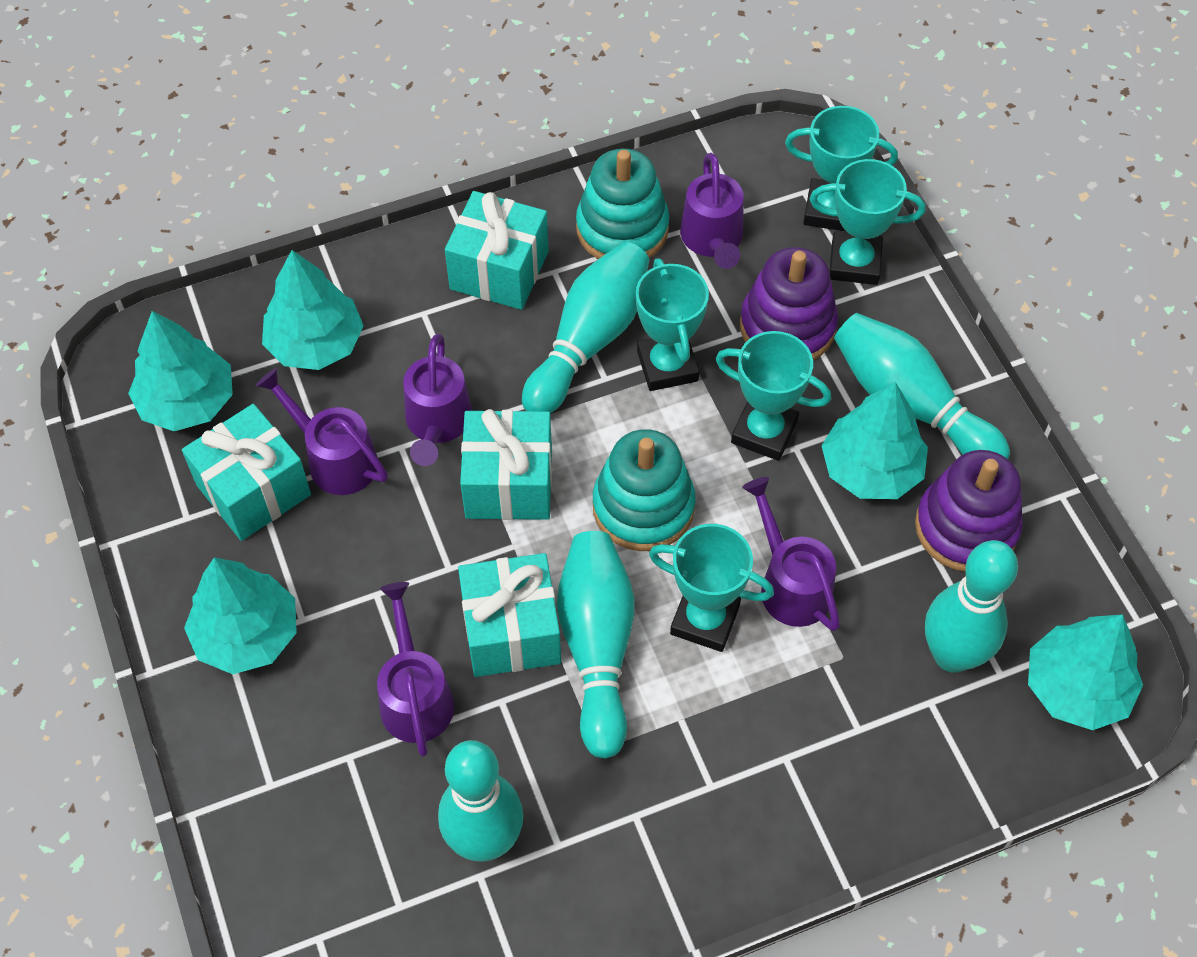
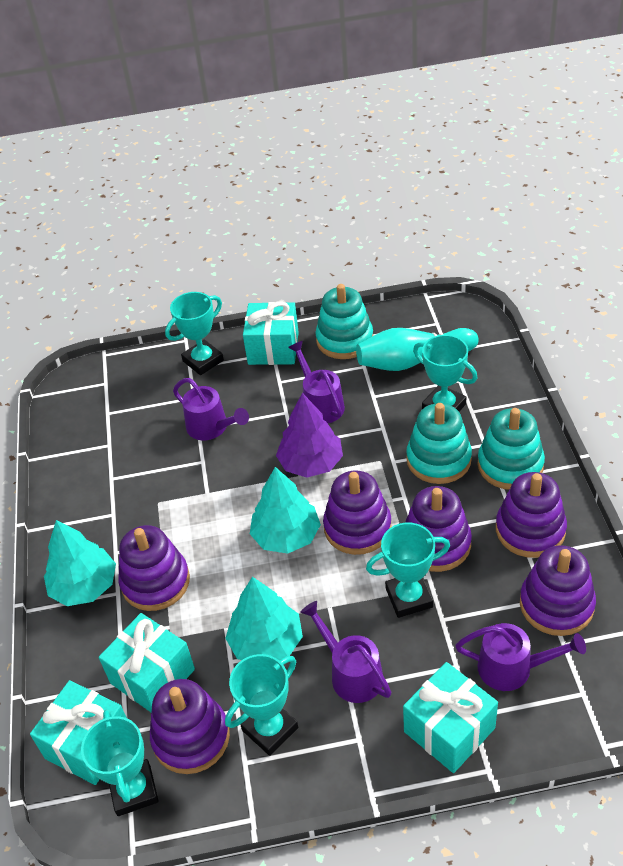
purple stacking toy: [740,247,838,360] [915,450,1023,572] = 2 -> [119,525,190,611] [150,679,230,774] [323,471,391,555] [405,486,472,572] [496,472,567,558] [520,545,596,636] = 6
purple tree: none = 0 -> [276,393,343,477] = 1
purple watering can: [256,368,388,495] [377,582,454,757] [403,334,472,466] [680,153,744,269] [742,477,840,631] = 5 -> [173,378,249,440] [288,341,345,423] [300,601,392,703] [455,623,586,691] = 4
turquoise bowling pin: [438,740,523,862] [522,242,649,413] [557,531,634,759] [834,313,1010,459] [925,540,1018,673] = 5 -> [356,328,479,371] = 1
turquoise stacking toy: [576,148,669,259] [593,429,696,551] = 2 -> [315,284,373,359] [406,403,472,484] [478,408,545,490] = 3
turquoise tree: [128,311,233,431] [184,557,297,674] [262,250,364,370] [821,382,928,499] [1028,615,1143,730] = 5 -> [44,520,116,606] [225,577,303,660] [250,467,321,554] = 3

